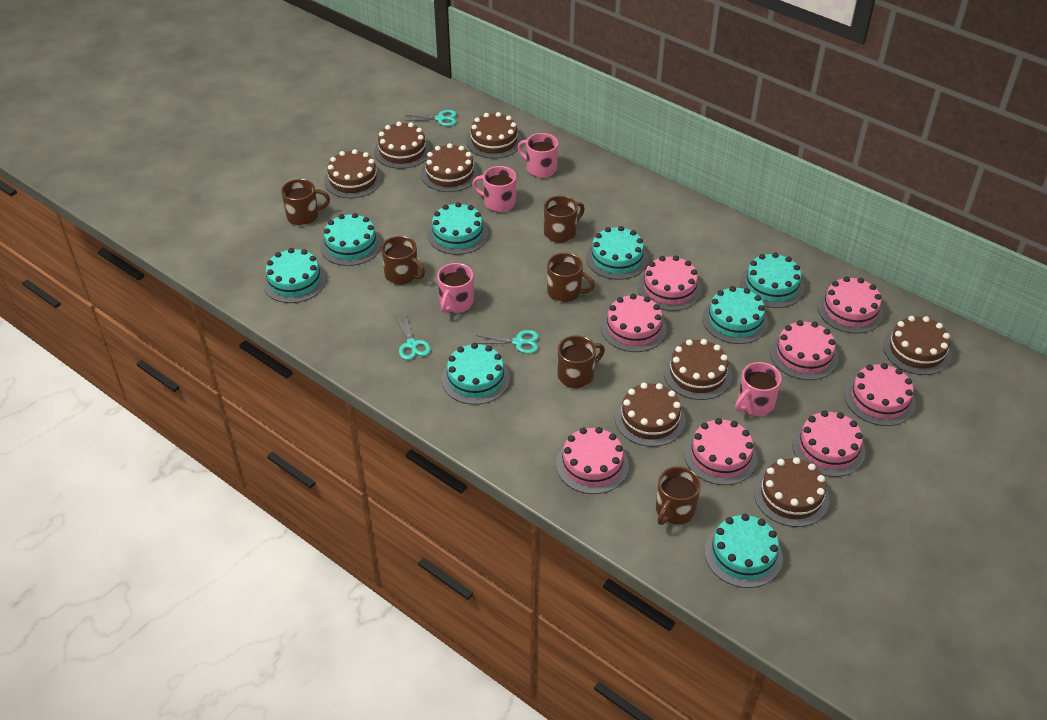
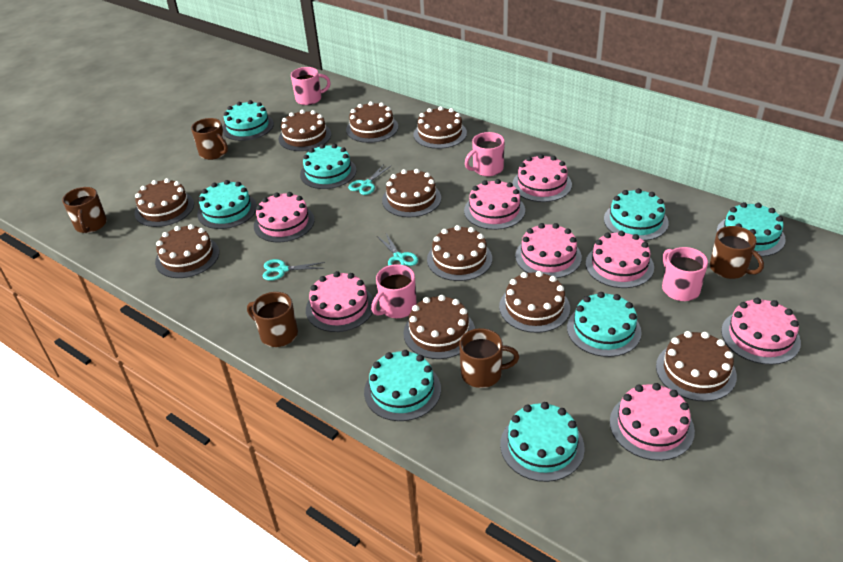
brown cake: [324,149,382,198] [374,122,431,169] [421,143,479,192] [466,112,522,159] [615,383,686,447] [664,339,732,400] [754,457,830,527] [883,316,952,375] = 8 -> [135,178,194,227] [155,224,219,278] [278,110,331,151] [346,101,398,143] [382,169,441,217] [403,295,475,359] [414,106,467,149] [427,225,492,281] [499,271,570,333] [656,331,737,401] = 10
brown mug: [281,179,330,226] [381,236,425,285] [544,196,585,243] [547,253,595,302] [558,335,605,388] [656,466,701,525] = 6 -> [62,187,107,233] [191,118,228,160] [247,292,298,347] [459,328,519,388] [710,226,764,279] = 5

